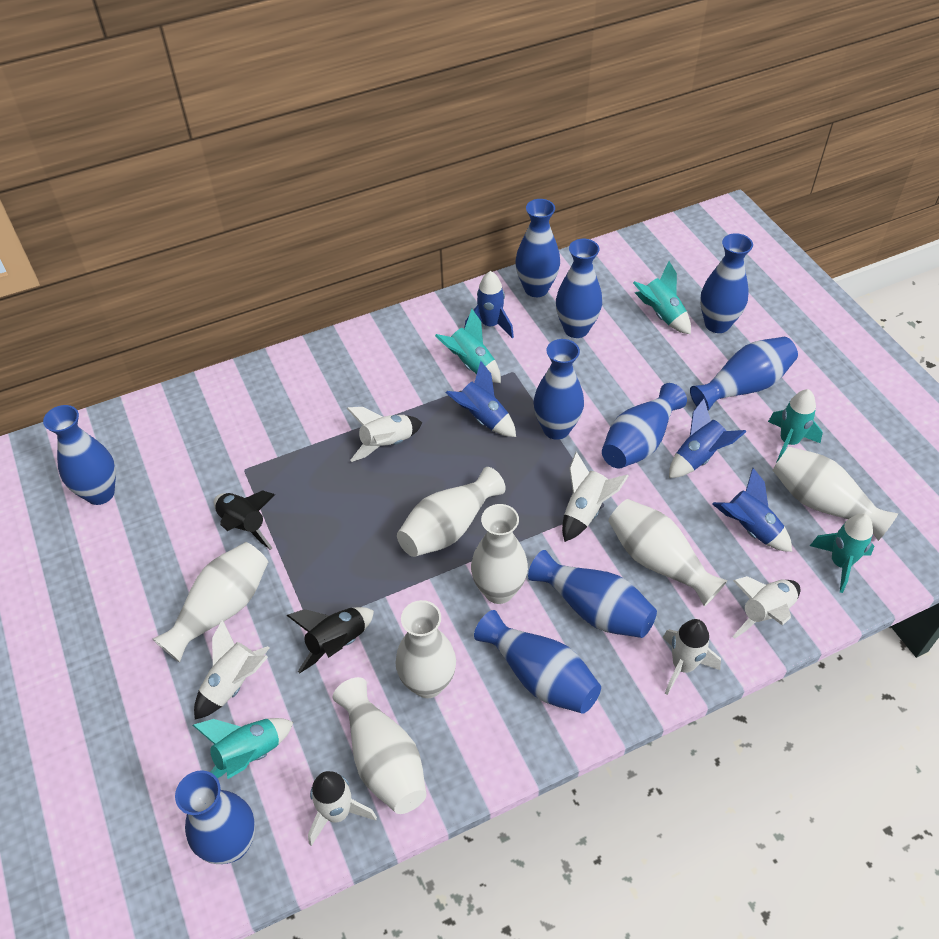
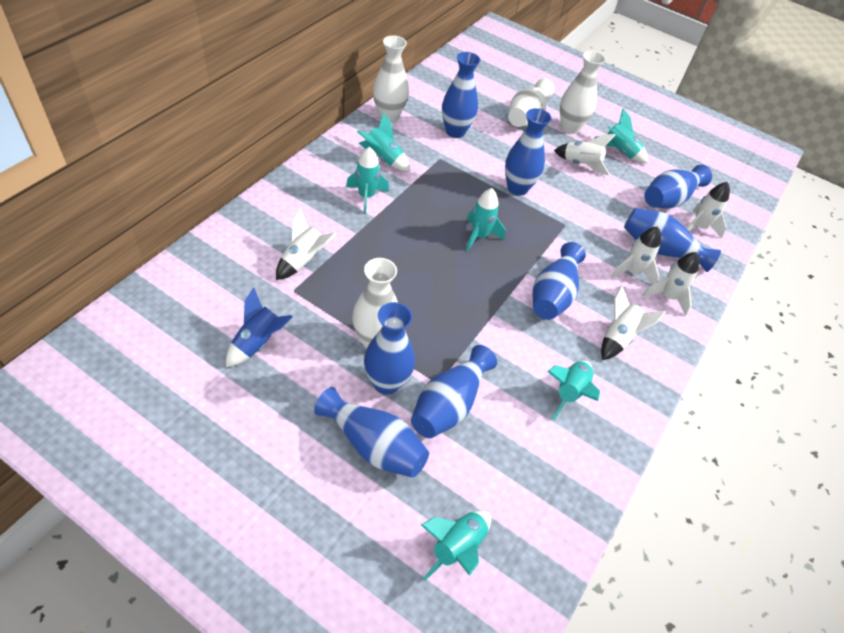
black rocket: [214,490,275,550] [286,607,374,673] = 2 -> none = 0
blue rocket: [445,361,516,437] [464,271,514,338] [669,398,746,478] [712,468,792,552] = 4 -> [226,287,293,367] = 1
blue vase: [43,405,116,505] [175,770,255,864] [474,610,601,714] [515,199,560,297] [528,550,657,638] [534,339,584,440] [556,239,602,338] [602,383,687,469] [690,337,798,411] [700,233,753,333] = 10 -> [314,387,429,478] [364,302,415,395] [411,345,497,438] [442,52,480,138] [505,108,552,196] [533,242,586,320] [624,208,721,272] [644,165,712,209] = 8
turquoise rocket: [193,718,293,779] [435,309,501,383] [633,261,691,334] [768,389,823,463] [810,513,874,593] = 5 -> [346,147,389,214] [357,112,410,172] [421,511,491,581] [466,188,505,251] [547,361,600,420] [594,108,648,163] = 6
white vase: [153,542,268,662] [333,677,427,814] [395,600,456,698] [397,467,506,557] [471,504,528,604] [608,499,727,607] [772,447,898,541] = 7 -> [352,258,398,348] [373,36,409,122] [508,78,554,127] [560,51,606,134] = 4

